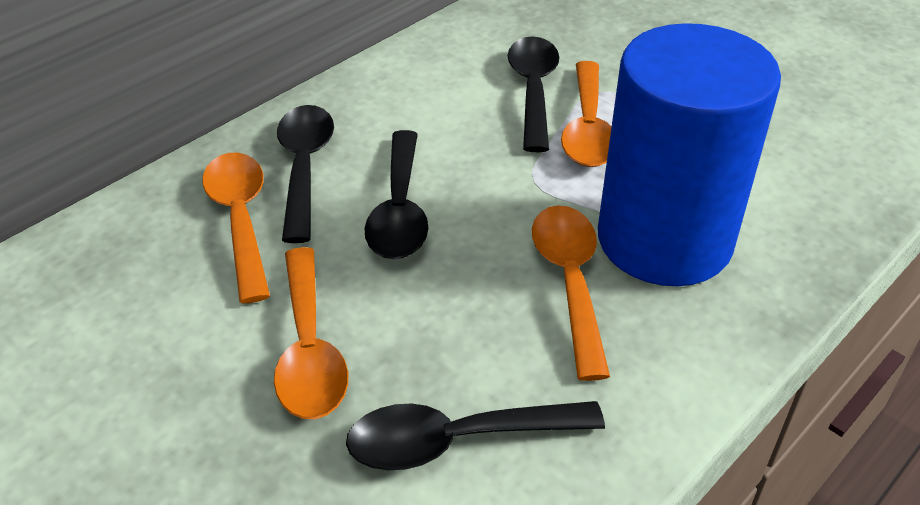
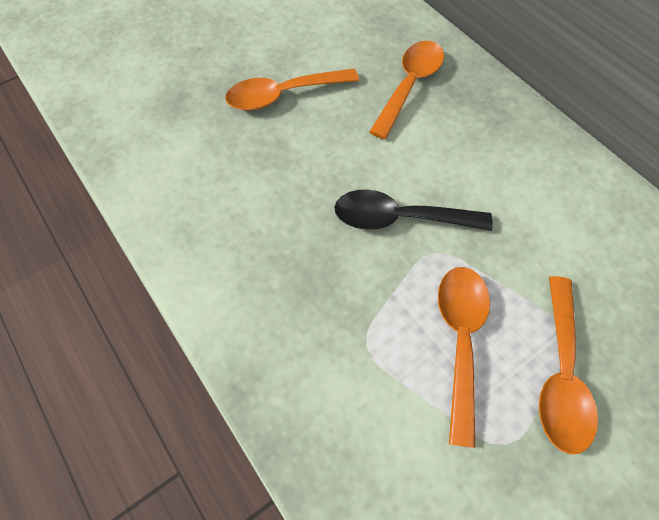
black spoon: [277,105,334,243] [346,401,605,470] [365,130,428,259] [508,36,559,152] = 4 -> [334,190,493,231] = 1
blue cylinder: [598,23,781,286] = 1 -> none = 0

